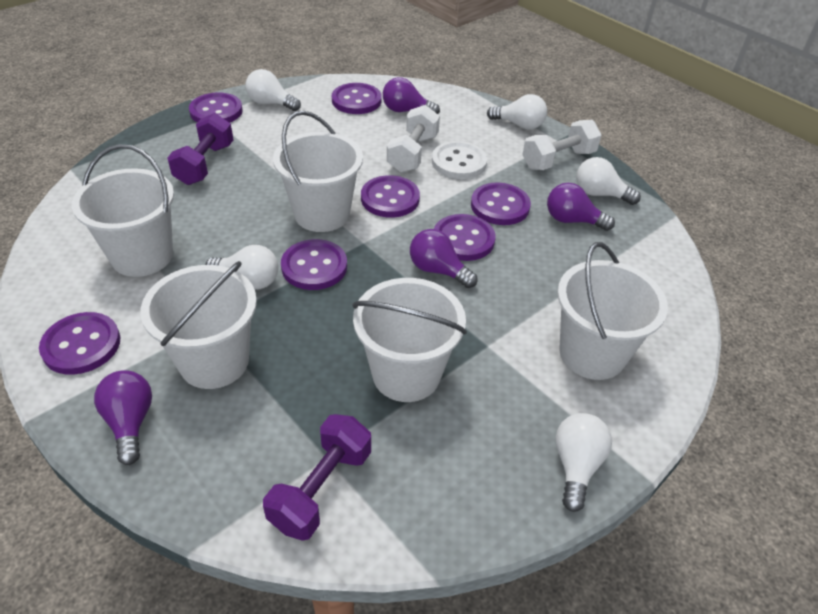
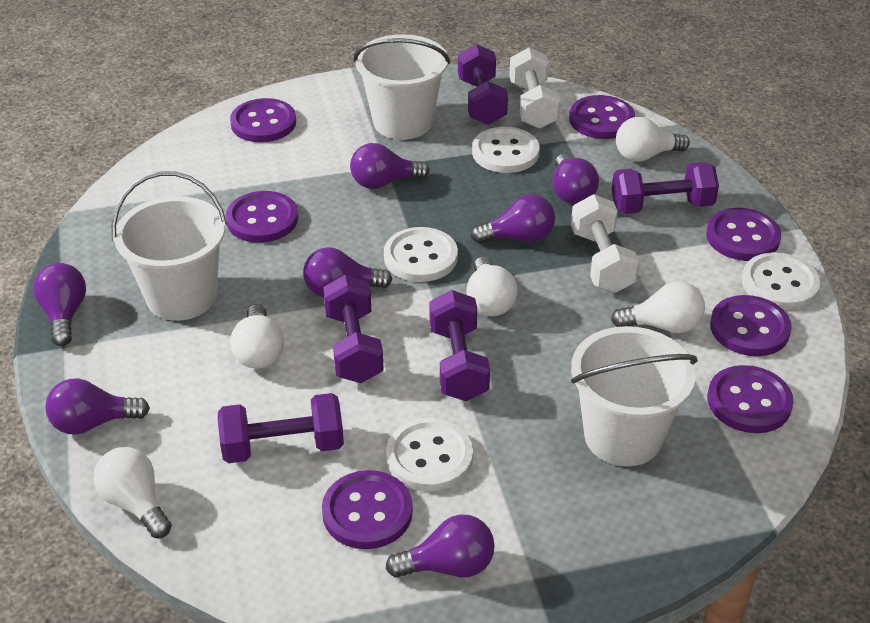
purple dumbbell: [167,113,233,185] [263,414,371,541] = 2 -> [218,393,344,463] [323,275,384,383] [429,290,490,401] [458,44,508,125] [612,162,719,214] = 5
purple light bulb: [94,370,152,465] [383,77,440,114] [410,229,477,288] [547,183,615,231] = 4 -> [33,263,86,346] [45,379,150,435] [303,247,392,297] [350,143,430,189] [386,514,495,578] [471,194,555,243] [552,154,599,204] = 7
white bucket: [72,144,174,277] [140,261,257,389] [273,111,363,232] [352,278,467,402] [557,242,668,380] = 5 -> [111,171,227,321] [353,34,450,140] [571,326,698,466] = 3
white button: [432,141,487,179] = 1 -> [384,227,458,282] [386,418,473,492] [472,127,539,173] [742,252,821,310] = 4

